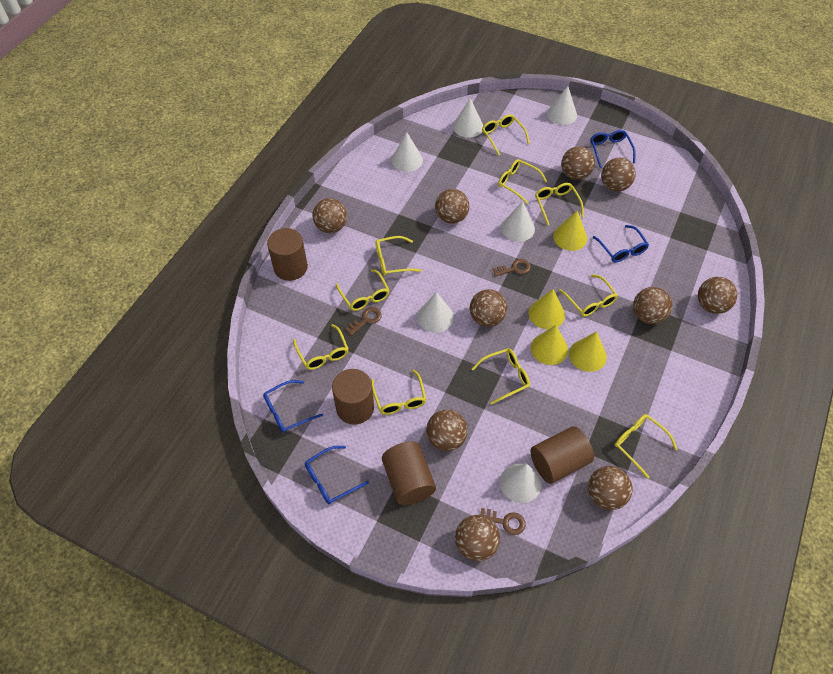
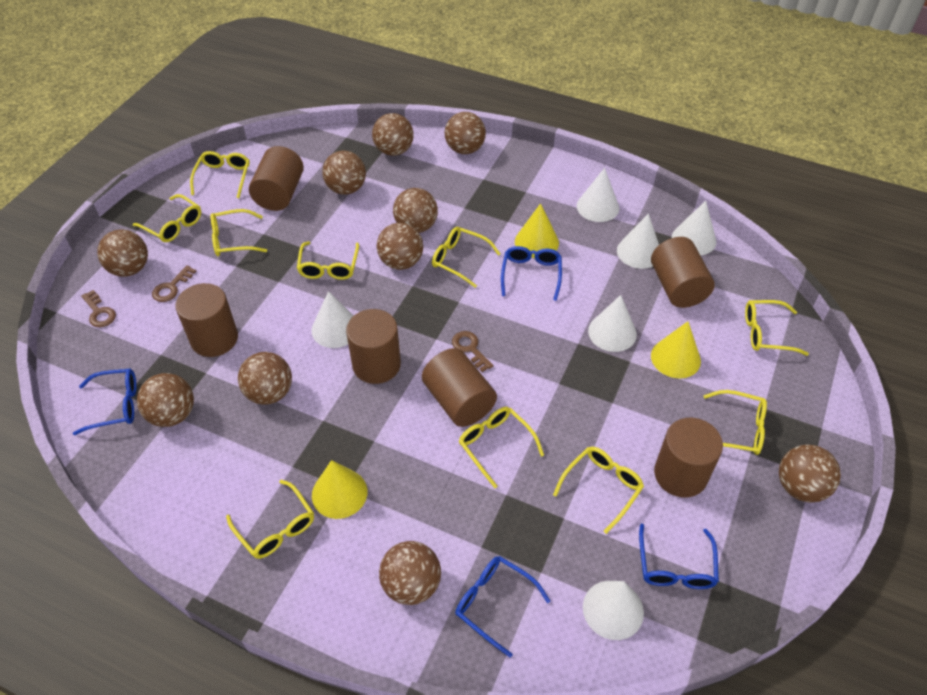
brown cylinder: [267,228,308,281] [332,369,374,425] [382,441,436,505] [530,426,594,484] = 4 -> [176,283,238,357] [249,146,304,211] [346,309,401,384] [422,348,497,427] [651,237,715,308] [654,418,723,498] = 6
yellow cone: [529,289,565,329] [531,325,568,365] [553,210,587,251] [569,331,607,372] = 4 -> [312,460,367,519] [515,203,559,258] [651,321,701,378] = 3

